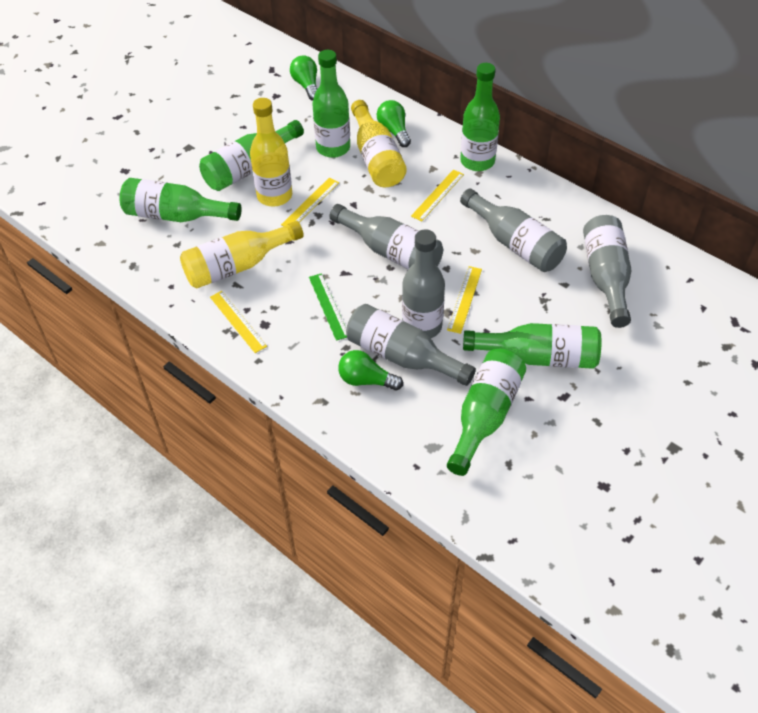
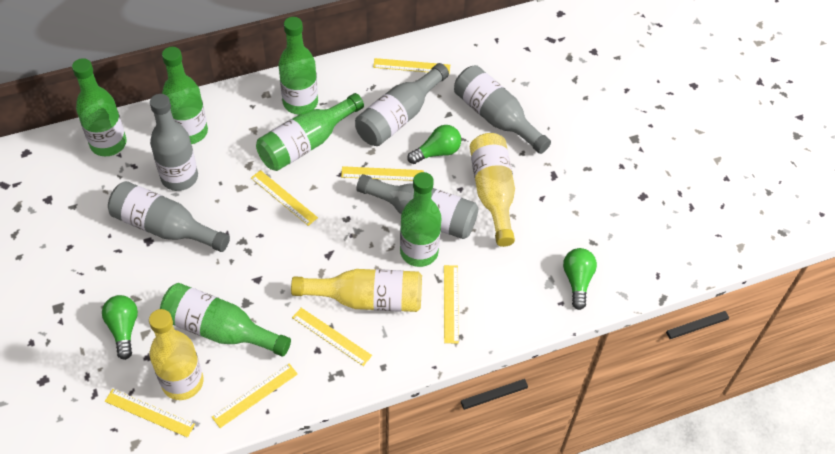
green ruler: [309,273,347,341] = 1 -> none = 0
yellow ruler: [210,291,267,353] [281,178,339,226] [411,170,464,221] [447,266,482,334] = 4 -> [105,389,195,438] [212,364,298,428] [251,170,318,226] [292,308,372,366] [341,166,424,181] [373,58,450,74] [444,265,459,344] = 7

